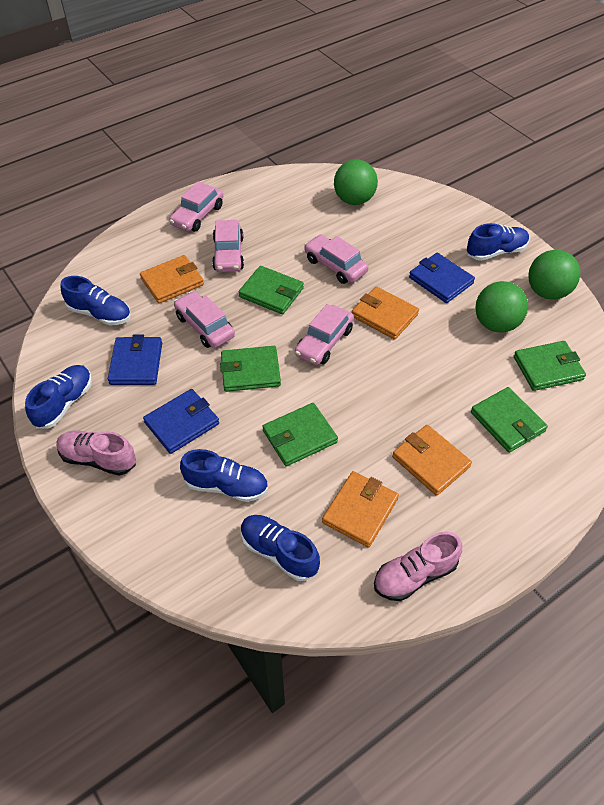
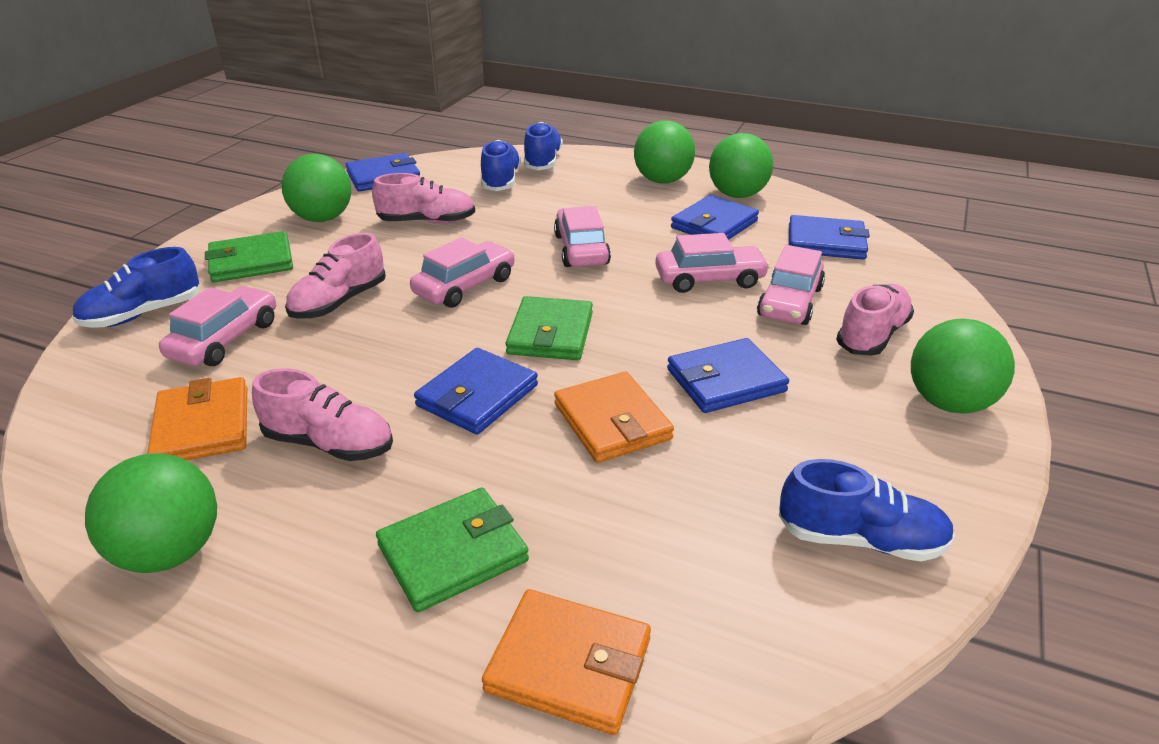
blue shoe: [25,365,92,428] [60,276,131,326] [180,449,268,502] [241,515,320,581] [467,223,529,261] = 5 -> [72,247,200,328] [481,140,521,191] [524,122,563,170] [779,459,955,562] = 4
blue wallet: [108,334,162,385] [143,389,219,454] [409,253,475,303] = 3 -> [345,153,420,192] [414,348,538,435] [667,338,789,413] [671,195,759,240] [789,215,870,260] = 5
green ball: [334,159,378,205] [475,281,528,333] [528,250,580,300] = 3 -> [85,453,217,573] [282,154,351,222] [634,120,695,183] [709,133,773,198] [911,319,1015,413] = 5
green wallet: [220,346,281,392] [239,266,304,314] [262,403,338,466] [471,387,548,453] [514,341,586,391] = 5 -> [205,231,293,282] [376,488,529,612] [506,296,593,360] = 3
orange wallet: [140,255,204,304] [322,471,399,548] [352,286,419,340] [392,425,472,496] = 4 -> [147,377,247,460] [482,589,651,735] [554,372,674,463] = 3
pink shoe: [56,431,136,475] [374,532,462,601] = 2 -> [252,369,393,461] [285,233,386,319] [372,173,475,224] [836,284,914,356] = 4

